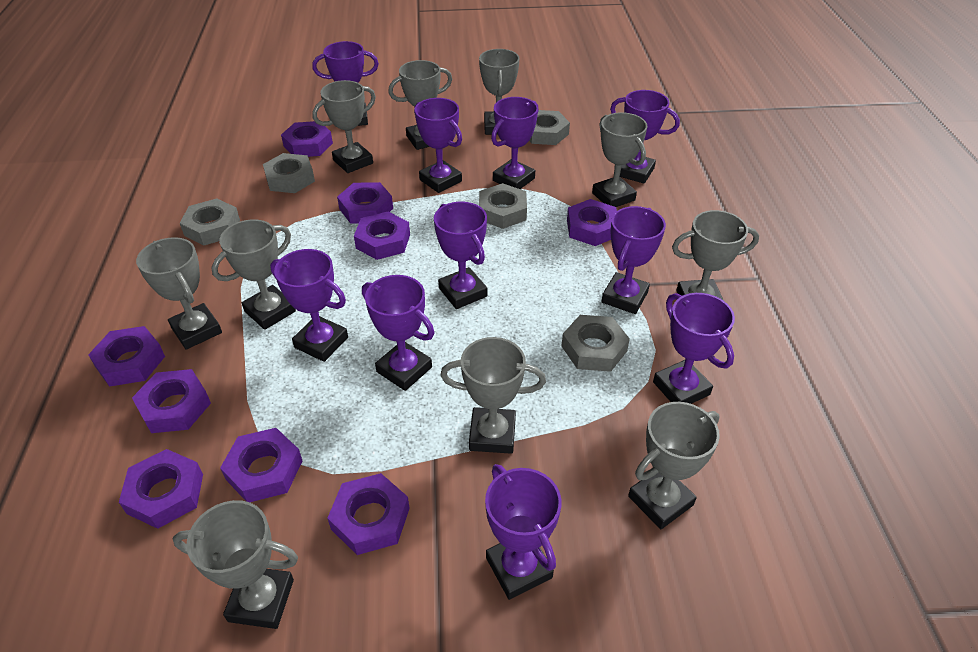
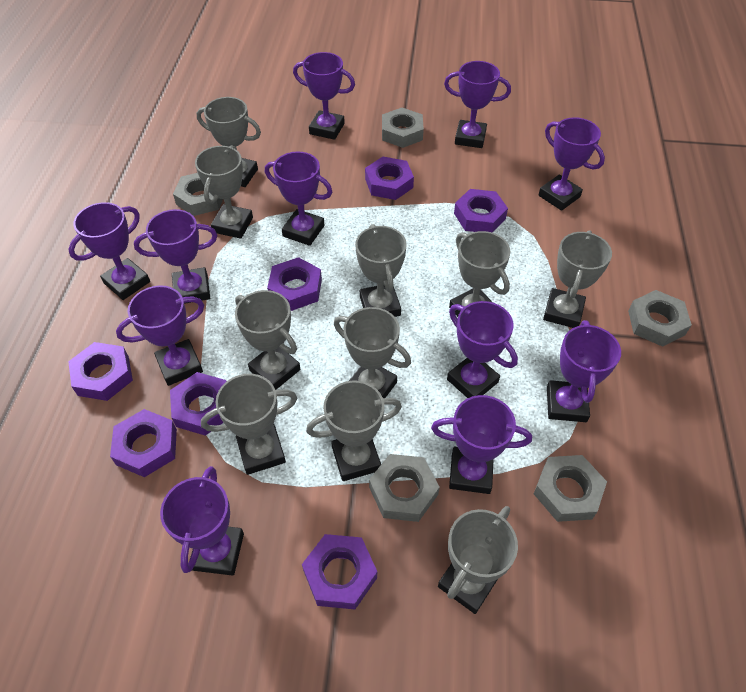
purple nut: [88,326,165,387] [119,449,203,529] [132,369,211,433] [220,428,302,502] [281,121,333,157] [327,473,410,555] [337,182,393,224] [354,212,410,260] [567,199,617,246] = 9 -> [68,342,133,401] [110,409,177,477] [170,372,226,436] [267,257,322,311] [302,534,377,609] [365,157,414,200] [454,189,508,233] = 7
purple trophy: [270,249,348,362] [313,41,379,126] [362,275,434,391] [414,98,462,193] [434,202,487,309] [485,464,562,600] [491,97,539,189] [601,206,666,314] [610,90,680,184] [653,293,735,404] = 10 -> [68,202,150,300] [116,285,204,386] [134,209,217,304] [160,466,244,576] [265,151,332,246] [293,52,355,140] [431,395,532,494] [444,61,511,148] [447,301,518,398] [538,117,605,211] [547,320,621,422] = 11

